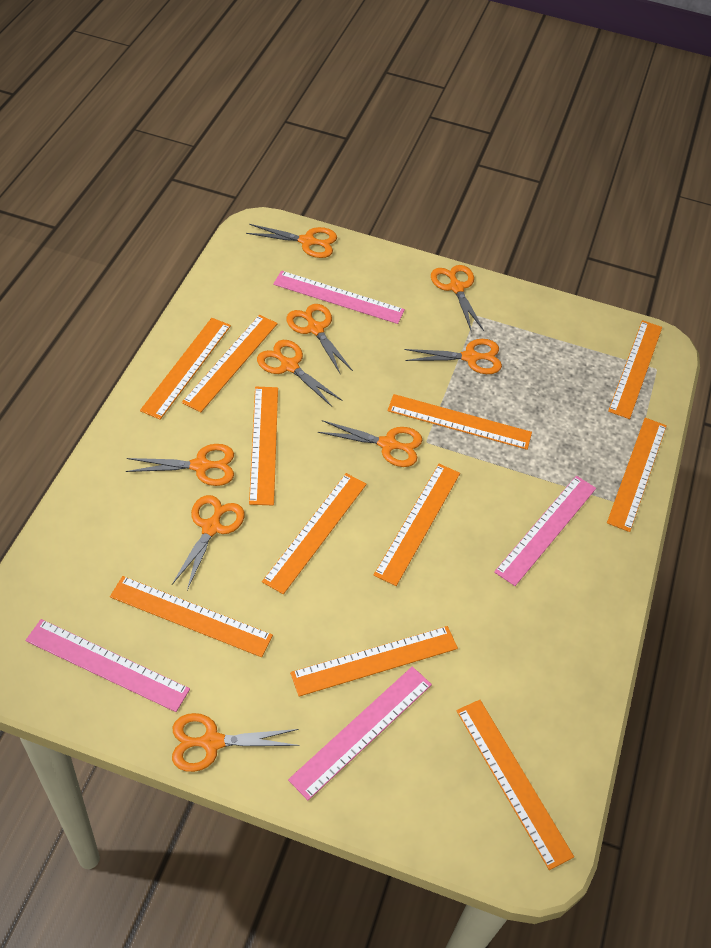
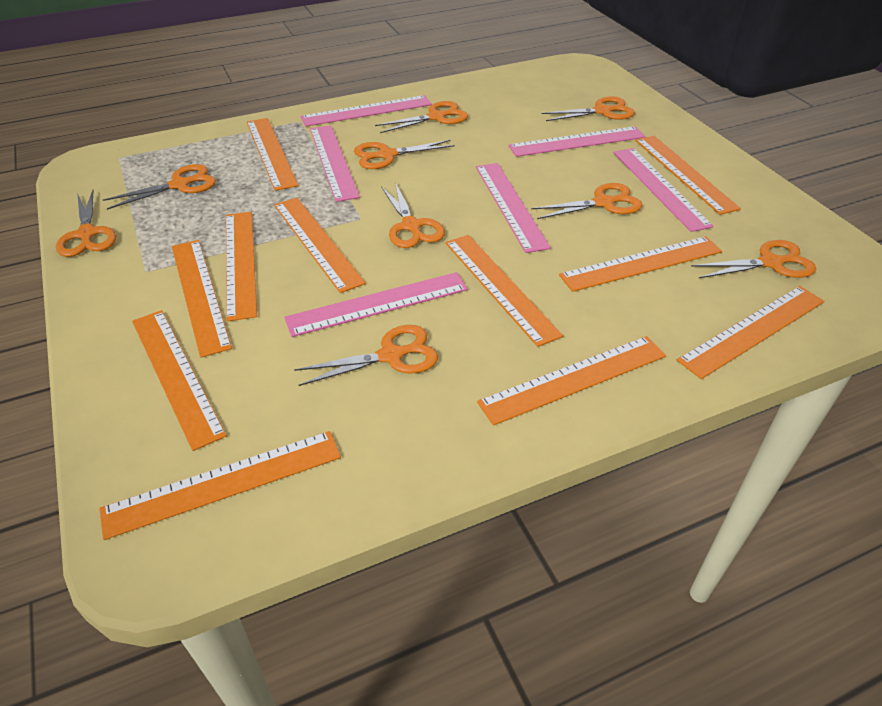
pink ruler: [25,619,190,712] [273,271,405,324] [288,667,432,800] [494,476,596,586] = 4 -> [284,272,468,337] [301,95,432,127] [310,125,360,202] [476,163,551,253] [508,126,646,157] [613,148,714,232] = 6

